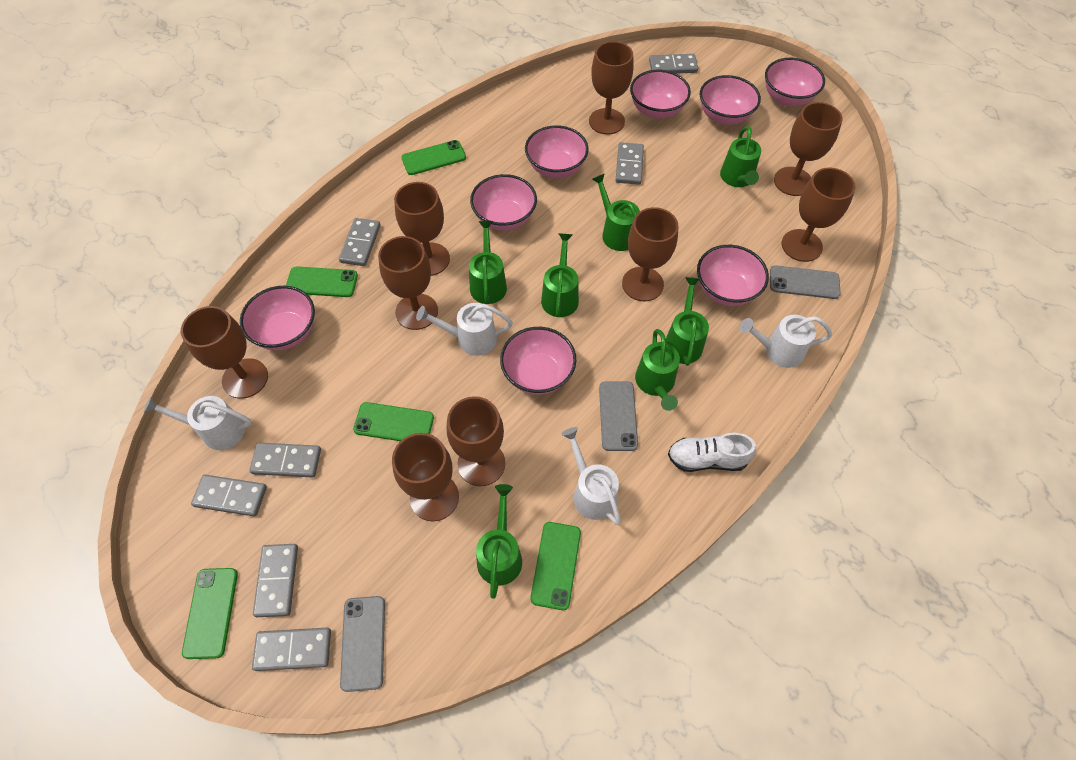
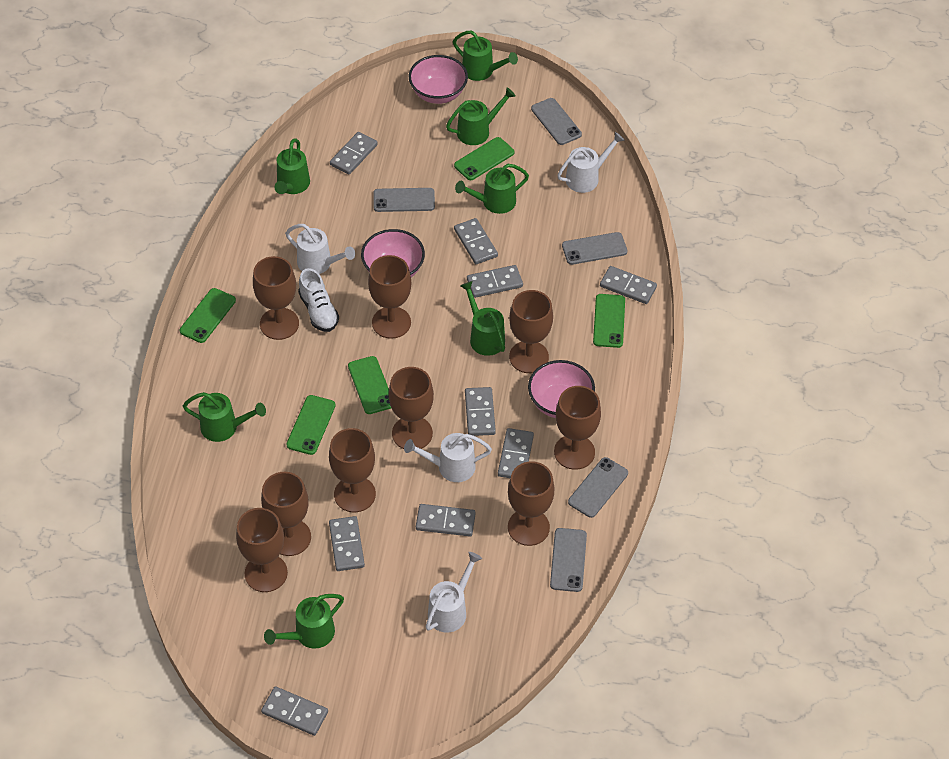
grey domino: [191,475,267,517] [249,443,321,478] [252,628,331,671] [253,544,298,617] [339,218,381,266] [615,142,644,185] [649,54,698,74] = 7 -> [261,686,328,736] [329,516,365,571] [330,132,378,175] [416,504,476,536] [454,218,498,264] [465,387,496,436] [467,265,523,298] [498,428,534,478] [600,266,657,304] = 9
grey phone: [340,596,385,692] [599,381,638,451] [770,265,841,299] = 3 -> [373,188,435,212] [531,98,582,145] [550,528,587,592] [562,232,627,265] [568,457,628,518] = 5
pink bowl: [240,286,315,350] [470,174,537,231] [500,327,576,395] [525,125,589,178] [630,70,691,119] [697,245,769,306] [700,75,761,125] [765,58,825,106] = 8 -> [361,229,425,277] [409,55,468,104] [528,360,595,418] = 3

